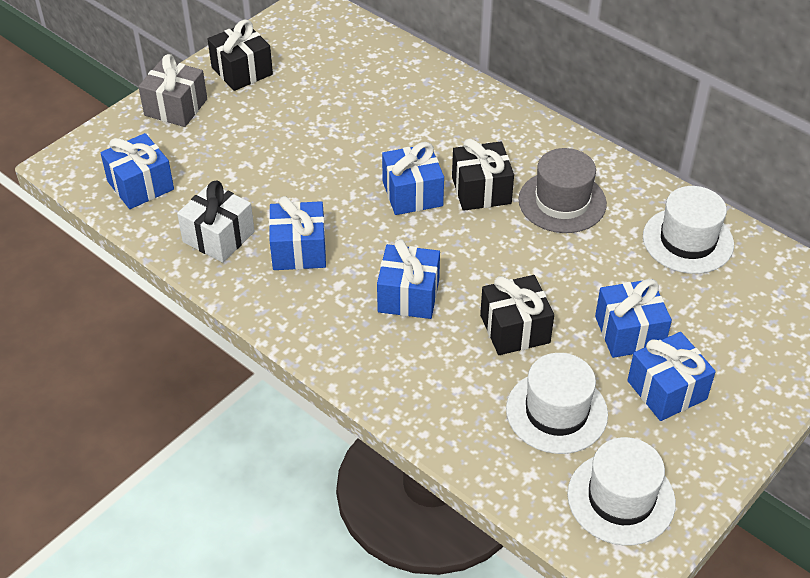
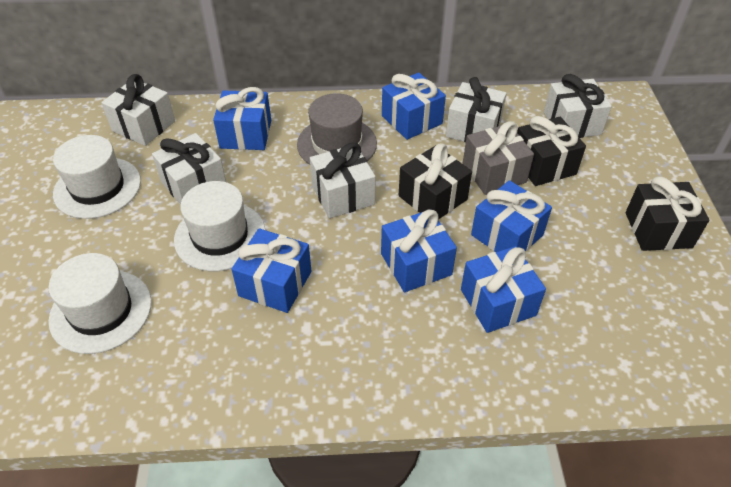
white gift: [177,181,255,263] = 1 -> [101,74,175,146] [152,133,226,205] [310,142,376,218] [446,77,507,142] [544,74,612,138] = 5

